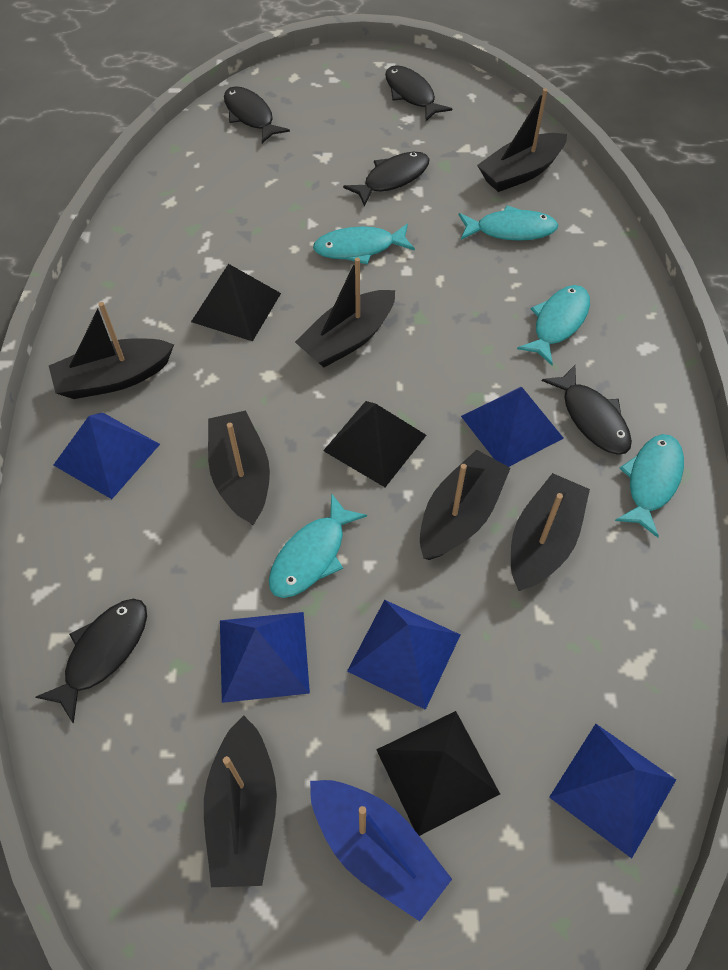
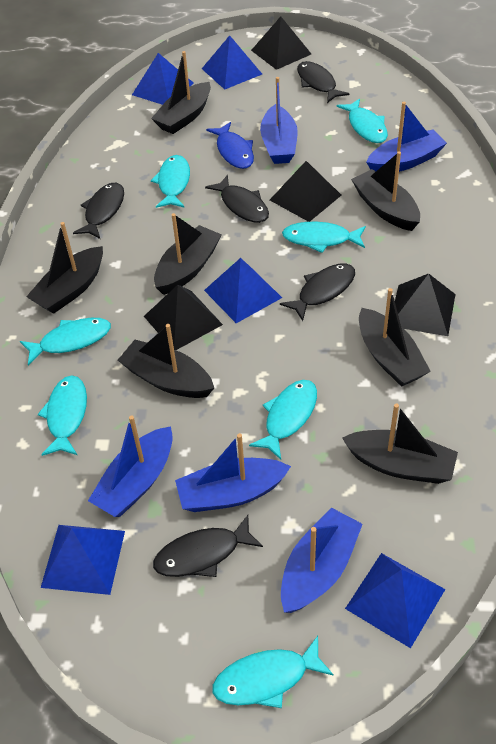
black pyramid: [191,264,281,341] [323,401,426,487] [376,711,500,836] = 3 -> [144,285,223,350] [251,16,311,70] [270,161,341,222] [395,274,456,336] = 4
blue boat: [310,780,452,921] = 1 -> [88,416,173,517] [175,433,291,512] [260,77,298,164] [281,508,363,613] [366,102,447,172] = 5
blue fish: none = 0 -> [206,122,254,169] = 1
turquoise fish: [269,493,367,598] [313,223,415,265] [459,205,558,241] [517,285,590,365] [615,434,684,538] = 5 -> [20,318,111,365] [37,375,87,456] [151,155,190,208] [212,636,334,708] [249,380,317,460] [282,222,366,253] [336,98,388,143] = 7

